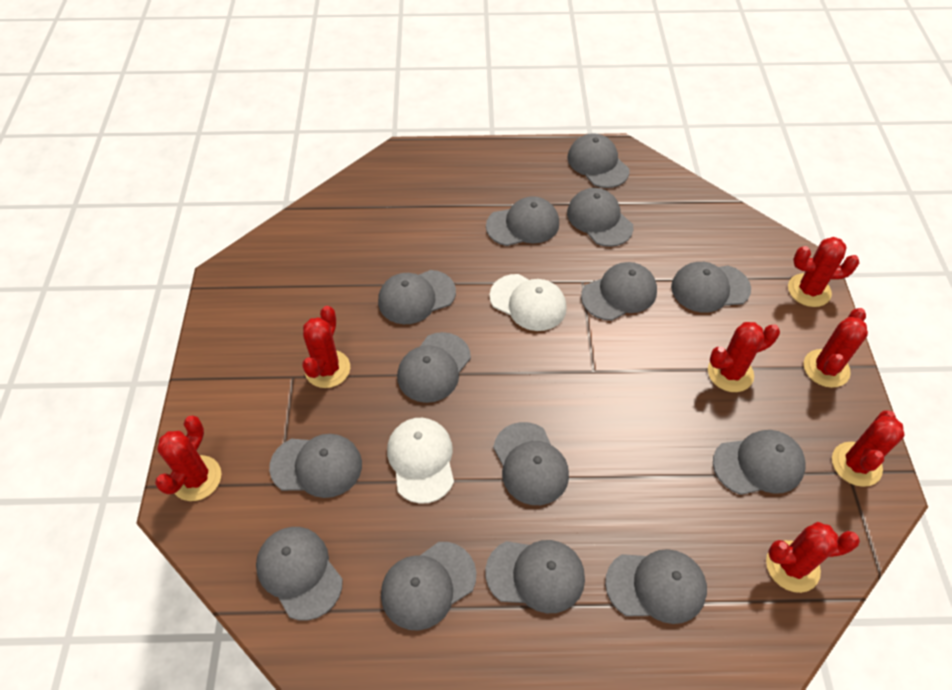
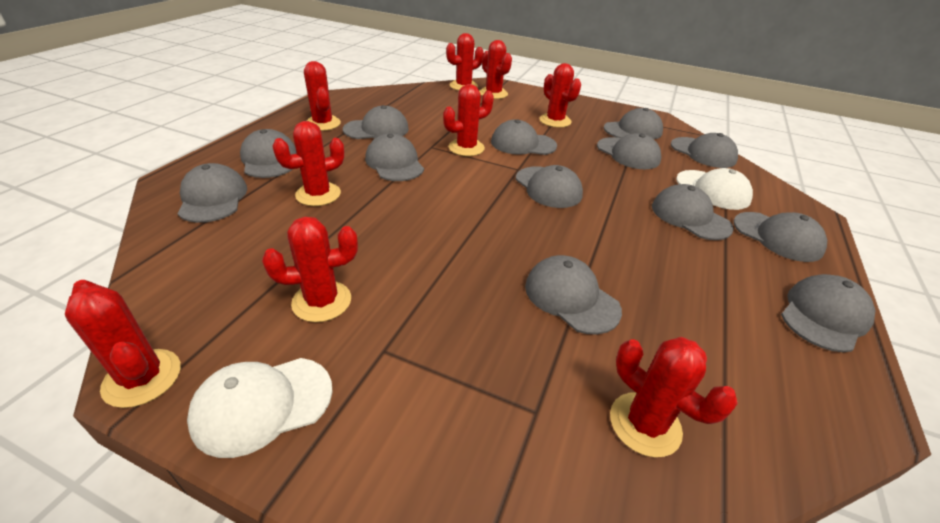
grey cap: [256,527,343,621] [269,434,362,498] [378,270,456,324] [381,542,476,630] [397,332,471,403] [485,540,585,613] [486,196,559,246] [493,422,569,505] [567,133,629,188] [567,188,634,247] [581,262,657,321] [605,549,707,624] [671,262,751,313] [713,430,806,495] = 14 -> [178,163,247,223] [240,129,297,178] [343,105,409,139] [365,133,424,181] [491,120,557,155] [516,165,583,208] [525,255,622,334] [597,133,661,169] [604,108,663,139] [652,184,734,240] [671,133,738,168] [734,212,827,262] [781,274,875,352] = 13
red cactus: [155,416,222,501] [302,306,350,388] [708,322,780,392] [766,522,860,593] [788,237,859,307] [804,308,868,388] [832,410,905,487] = 7 -> [65,280,181,408] [262,217,358,322] [272,121,345,206] [304,61,341,131] [443,84,494,156] [446,33,484,91] [479,40,512,99] [540,63,581,128] [610,337,738,457] = 9

